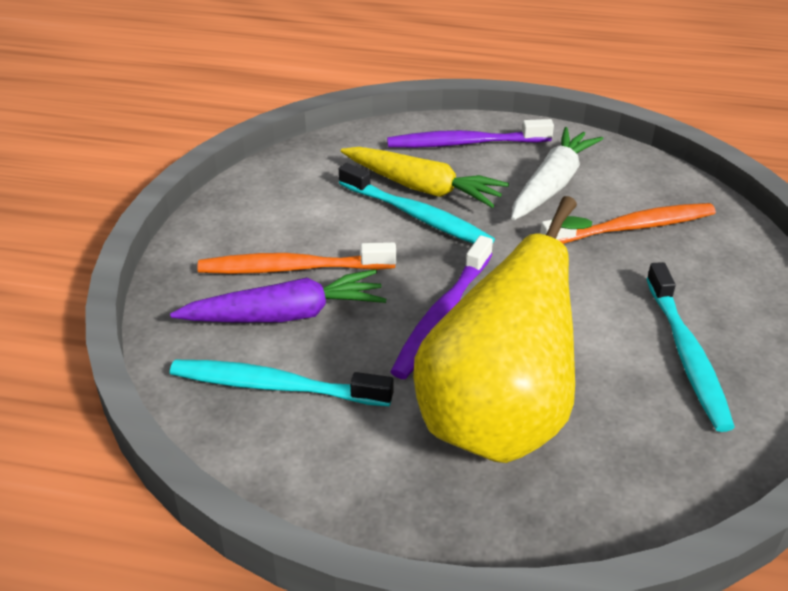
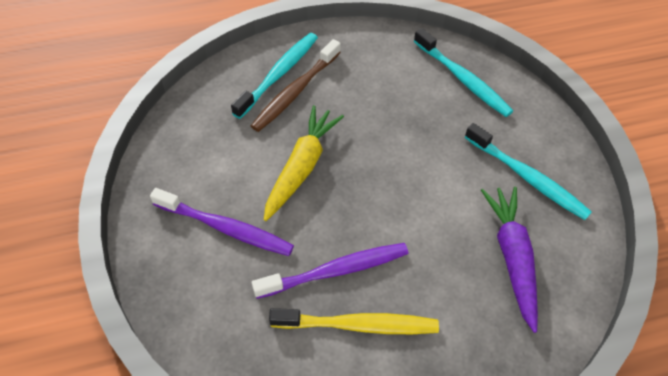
brown toothbrush: none = 0 -> [251,39,341,132] = 1
orange toothbrush: [197,242,396,274] [540,203,716,244] = 2 -> none = 0
white carrot: [511,127,603,220] = 1 -> none = 0
yellow pear: [413,196,592,463] = 1 -> none = 0
yellow toothbrush: none = 0 -> [269,308,439,334] = 1

